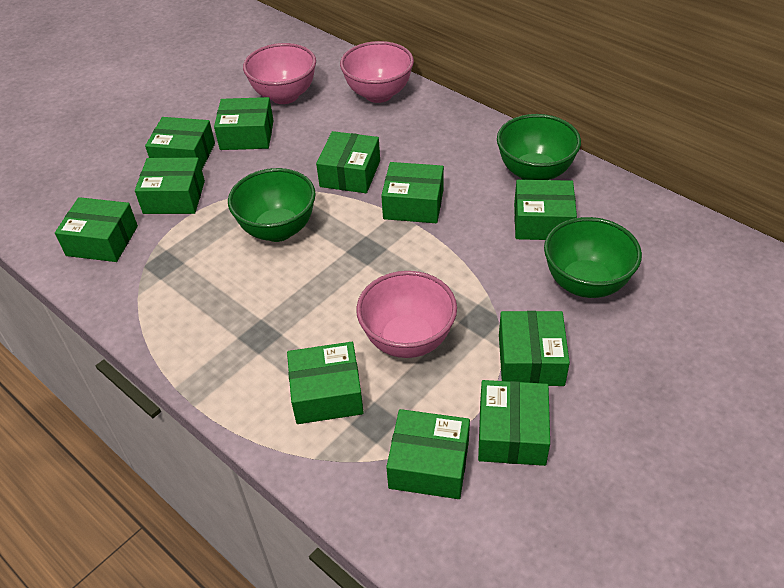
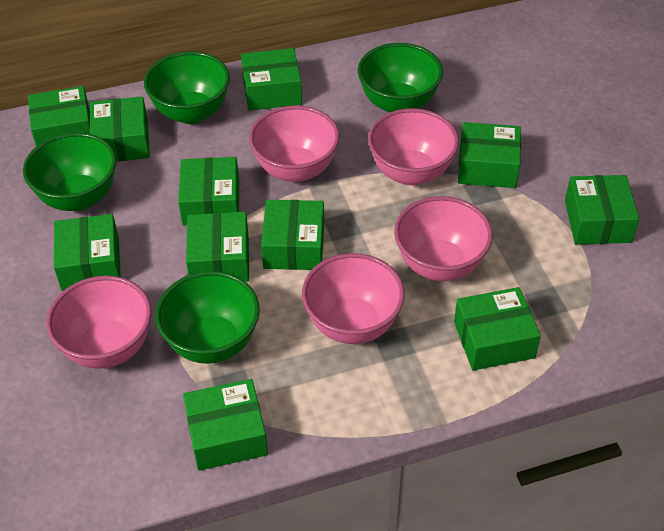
green bowl: [228,168,316,242] [497,114,581,180] [544,217,642,298] = 3 -> [23,133,116,211] [144,51,230,124] [155,271,260,364] [358,43,443,113] = 4
pink bowl: [243,43,316,104] [340,41,414,103] [356,271,457,358] = 3 -> [46,276,152,369] [249,105,340,182] [302,253,405,344] [368,108,459,186] [394,196,493,281] = 5

